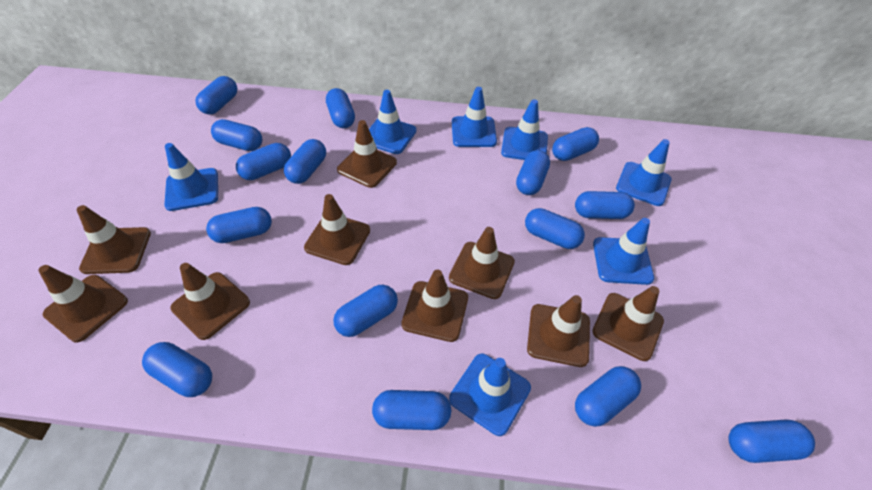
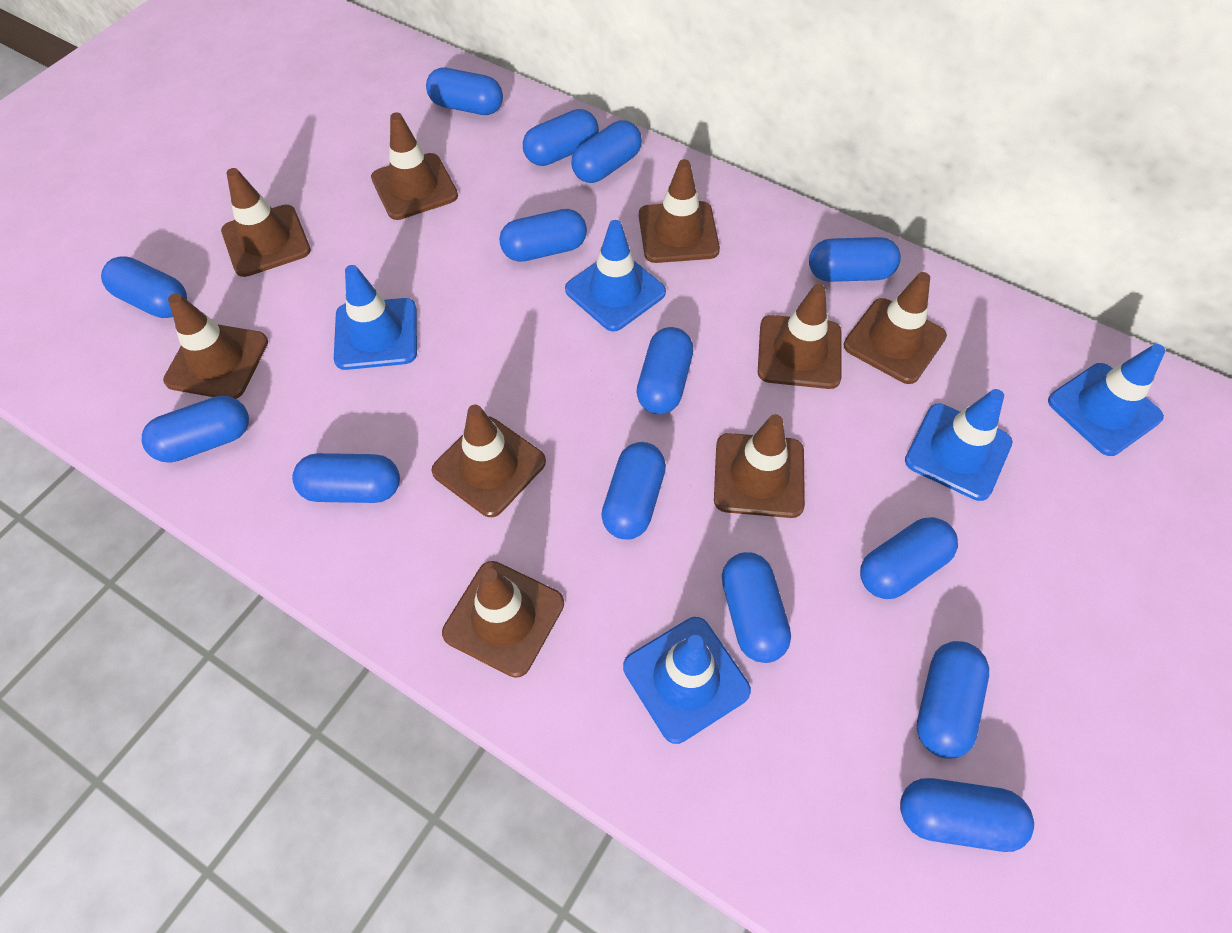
blue capsule: [142,342,212,397] [195,76,237,115] [206,207,272,243] [211,119,262,151] [236,143,291,180] [284,139,326,184] [326,88,355,128] [333,285,398,337] [372,390,451,430] [516,150,550,195] [525,208,585,249] [552,127,599,161] [575,191,635,219] [575,366,641,427] [728,420,815,463] = 15 -> [101,256,187,318] [142,396,249,463] [292,453,400,503] [426,68,503,115] [499,209,587,262] [523,109,599,166] [571,120,642,183] [601,442,666,539] [636,327,693,414] [722,552,791,663] [809,237,901,282] [860,517,958,599] [900,778,1034,852] [917,641,989,759] = 14
blue traffic cone: [164,143,218,211] [369,90,417,154] [449,354,531,436] [452,87,497,147] [501,99,548,160] [593,218,654,285] [616,139,671,206] = 7 -> [334,265,417,370] [565,220,666,331] [623,617,751,744] [905,389,1013,501] [1048,344,1165,456] = 5

